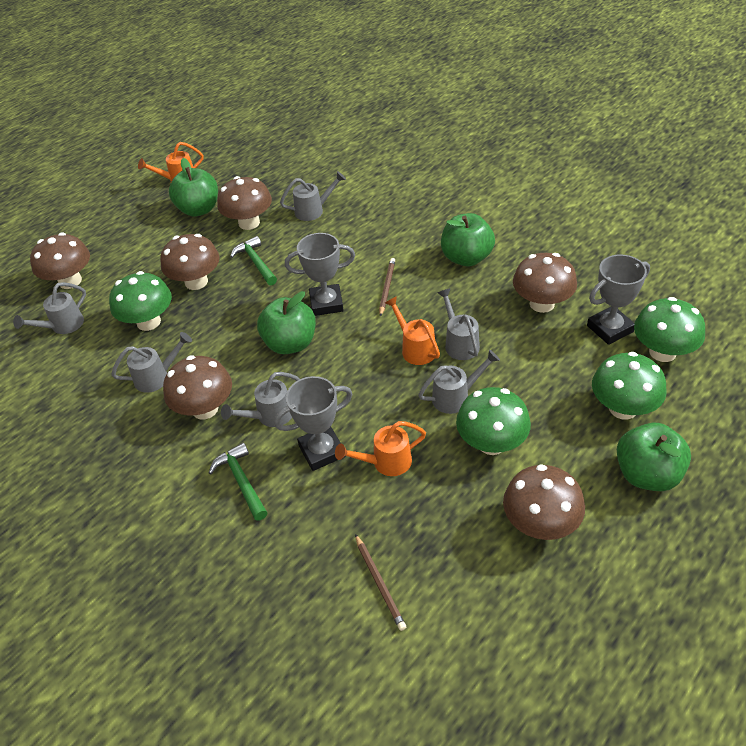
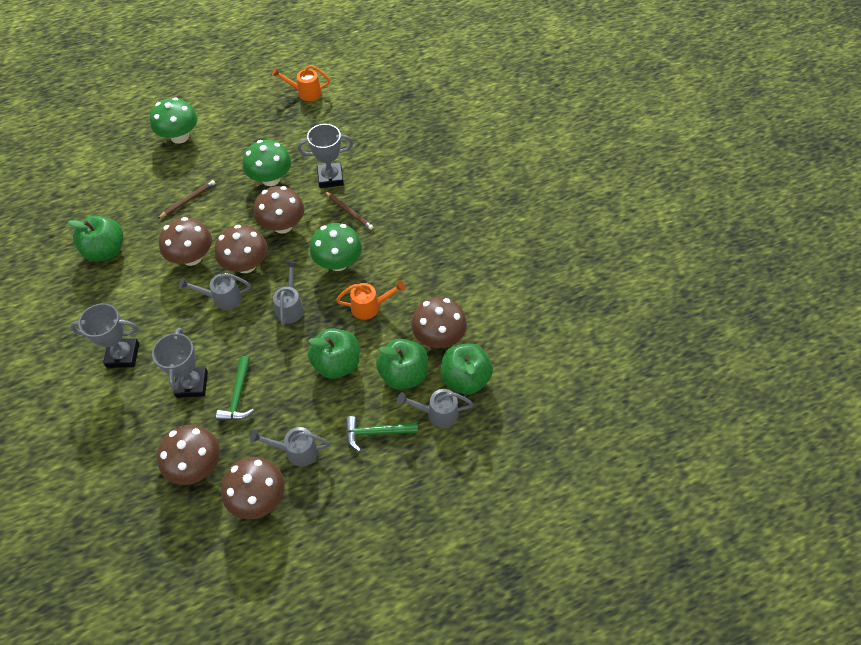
green mushroom: [109,271,172,331] [456,387,531,455] [592,352,666,420] [634,297,705,362] = 4 -> [150,98,198,144] [243,140,291,186] [310,223,362,271] = 3
grey watering can: [13,282,86,334] [111,332,192,393] [221,372,300,427] [280,171,346,221] [418,350,500,414] [438,288,480,360] = 6 -> [179,273,251,310] [250,427,330,466] [273,261,304,326] [397,389,473,428] = 4
orange watering can: [138,142,203,182] [335,421,426,476] [385,296,440,365] = 3 -> [272,65,330,101] [336,280,406,320] = 2

